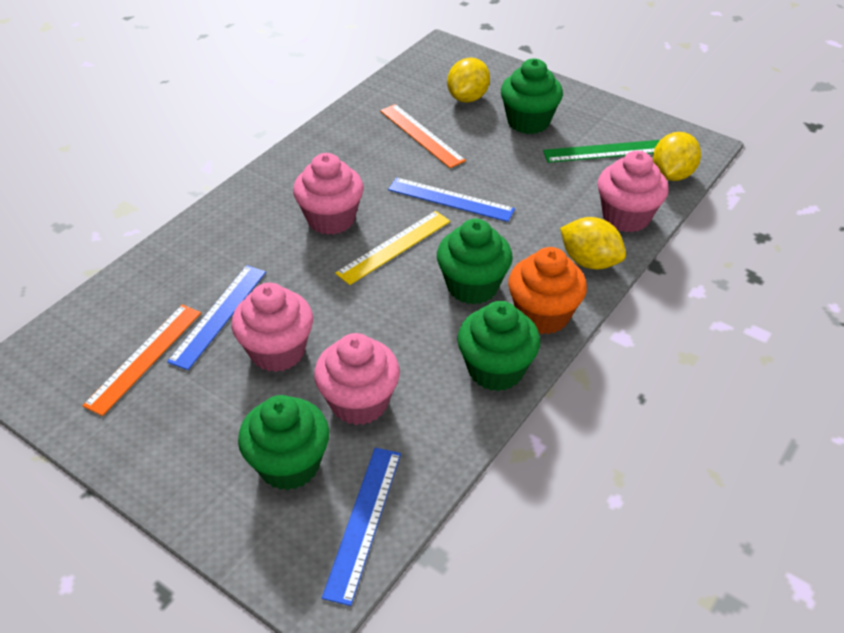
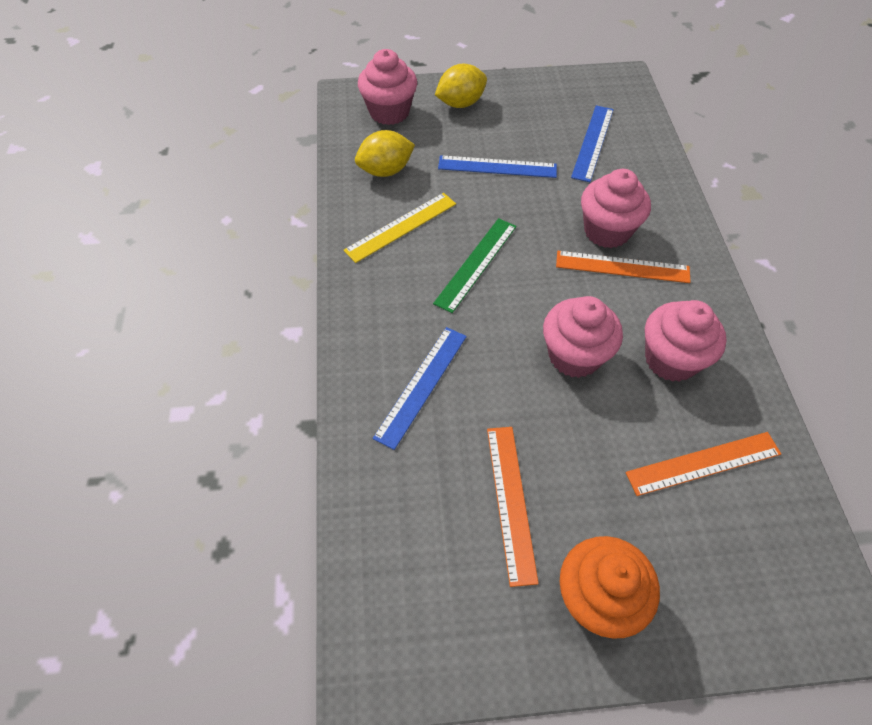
green cupcake: [238,395,329,490] [437,219,513,304] [457,301,540,391] [501,59,563,134] = 4 -> none = 0
orange ruler: [82,304,201,416] [380,104,466,168] = 2 -> [487,427,539,587] [556,251,691,283] [626,432,781,496] = 3
yellow lemon: [447,58,490,103] [560,217,626,269] [653,132,701,181] = 3 -> [355,130,415,177] [435,64,487,108] = 2

